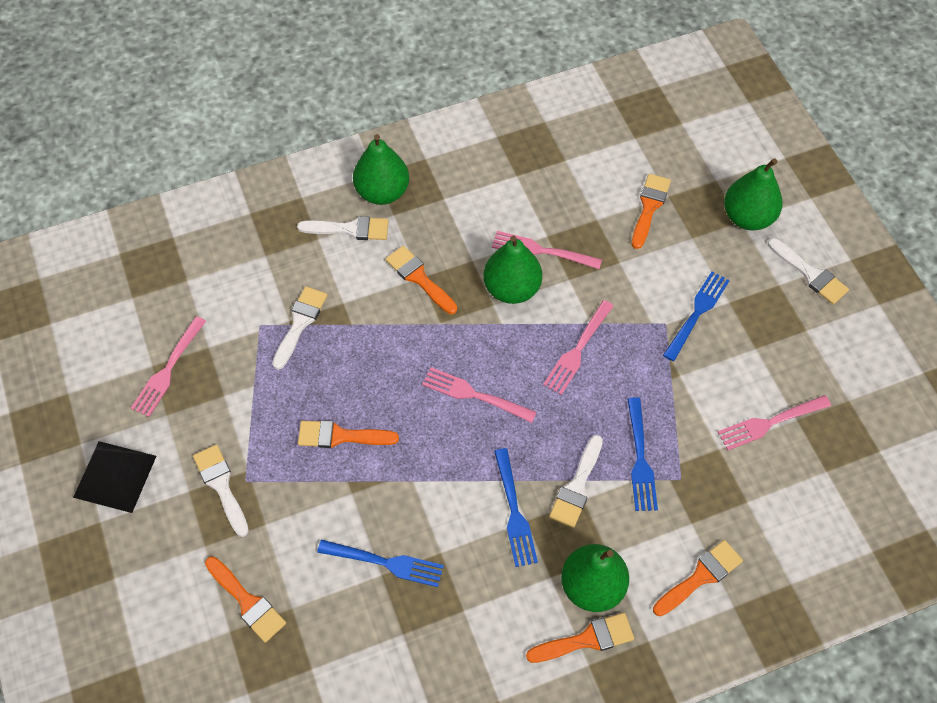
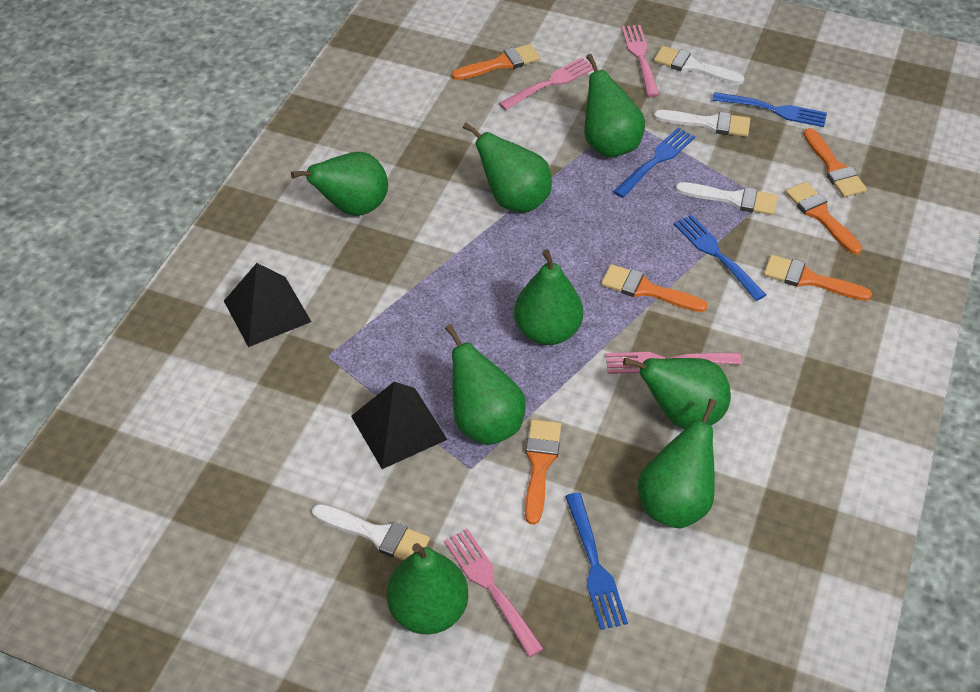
black pyramid: [73,441,156,513] = 1 -> [224,263,312,347] [351,382,447,469] = 2
green pear: [353,134,409,205] [483,236,542,304] [561,544,629,612] [724,158,782,230] = 4 -> [291,152,388,216] [387,543,468,634] [445,324,526,445] [463,122,552,212] [514,249,583,345] [584,54,645,158] [623,358,731,429] [638,399,716,528] = 8
pink fork: [131,316,206,417] [422,367,537,423] [492,231,602,269] [543,300,614,395] [718,395,831,451] = 5 -> [444,529,544,657] [499,57,593,110] [606,352,742,374] [622,25,659,97] = 4
white brush: [193,444,249,537] [272,286,327,370] [297,216,388,240] [549,435,603,528] [768,238,849,304] = 5 -> [312,504,430,560] [654,46,744,84] [654,110,750,137] [675,182,778,215] = 4

